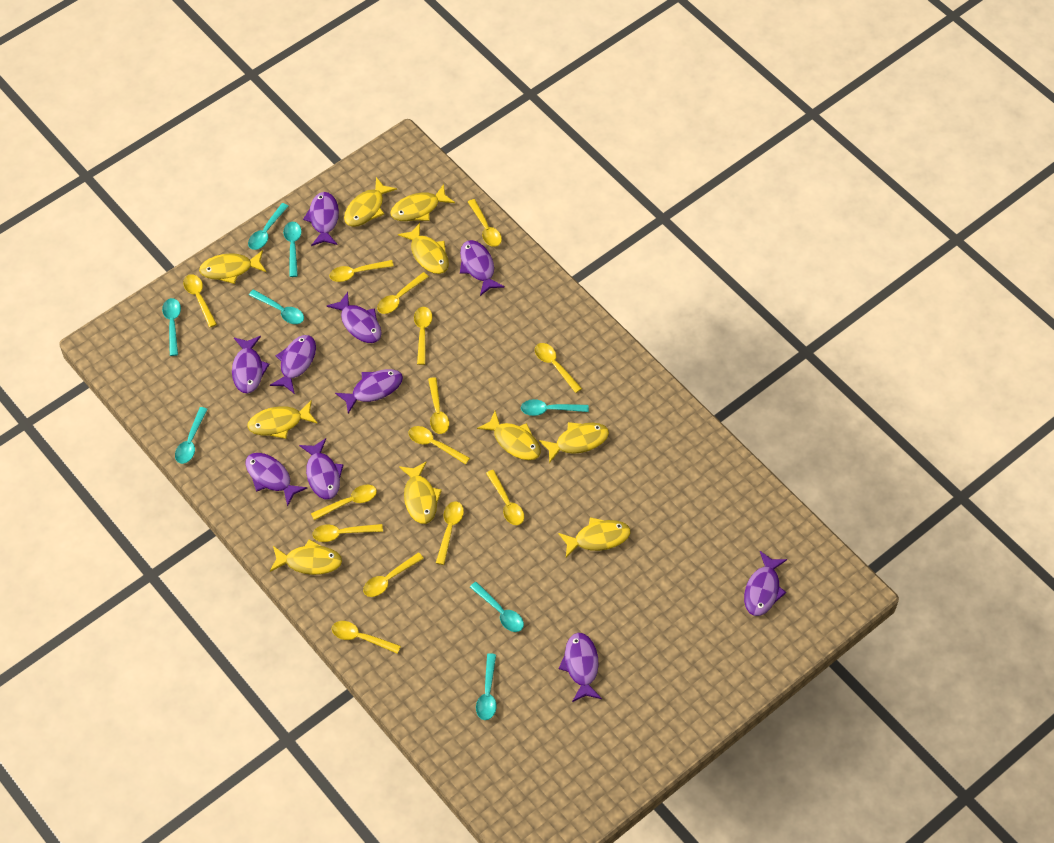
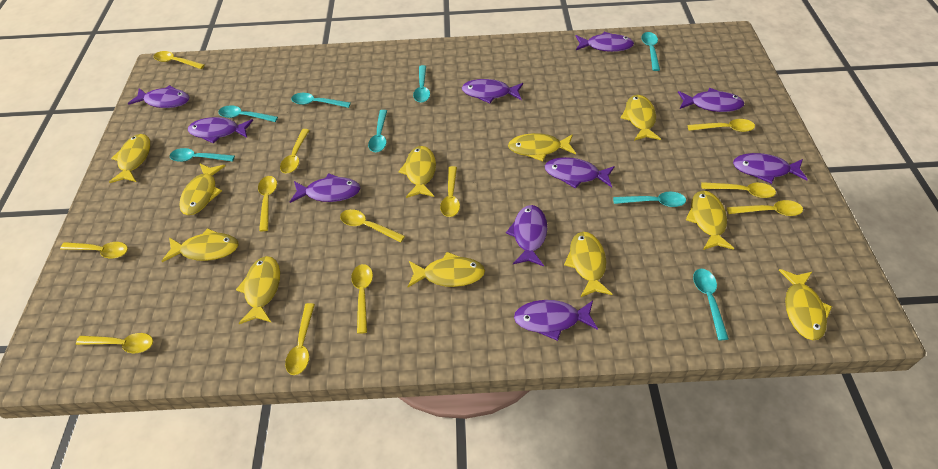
yellow fish: [199,250,266,284] [247,400,318,439] [270,539,342,575] [344,177,397,227] [390,184,455,221] [398,223,449,274] [399,461,442,524] [477,411,541,460] [539,422,609,463] [558,517,630,558] = 10 -> [109,134,150,183] [162,228,239,262] [179,163,225,215] [236,256,280,324] [398,146,436,198] [407,252,485,287] [508,133,576,161] [564,232,613,297] [621,95,661,141] [686,191,735,250] [779,269,832,340] = 11
yellow spoon: [183,274,217,327] [311,485,377,520] [313,524,383,542] [329,260,394,282] [332,621,401,654] [363,552,424,597] [377,272,429,314] [409,426,470,464] [414,307,432,365] [428,377,449,434] [436,502,464,565] [468,199,502,247] [486,470,524,525] [535,343,582,393] = 14 -> [60,242,128,258] [76,333,153,353] [154,51,205,69] [258,176,277,231] [280,129,310,174] [285,303,315,375] [340,209,405,243] [351,264,373,334] [440,166,460,217] [687,119,755,132] [701,182,776,198] [727,200,803,216] = 12

